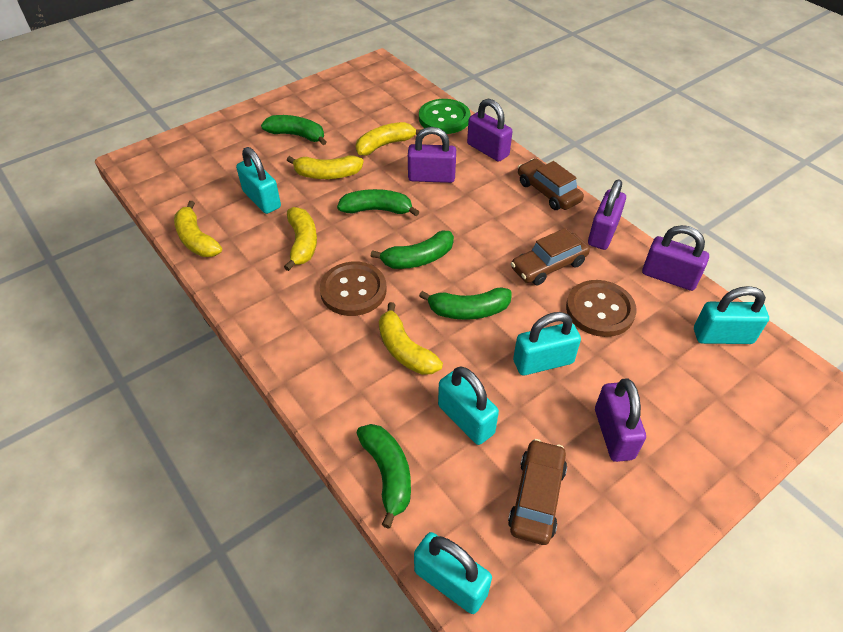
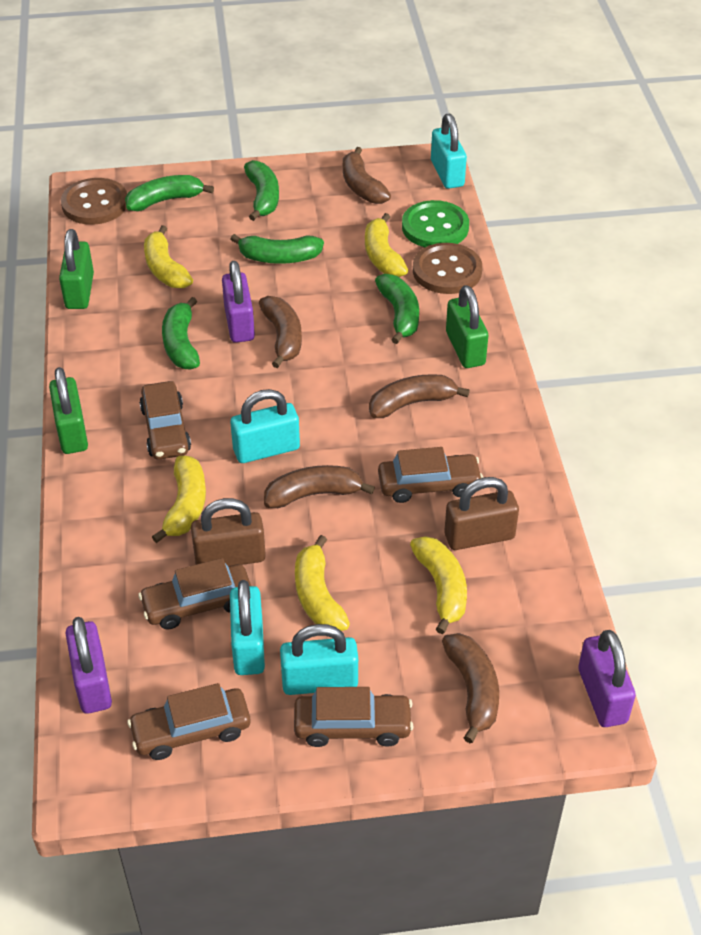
brown banana: none = 0 -> [259,296,302,368] [264,465,375,508] [343,147,391,204] [369,374,470,418] [442,633,499,744] = 5
brown car: [508,439,567,545] [511,228,590,285] [518,159,584,210] = 3 -> [127,683,250,760] [138,558,251,630] [139,381,191,460] [294,687,414,747] [378,447,483,503] = 5
brown padlock: none = 0 -> [191,498,266,566] [444,477,519,550] = 2
green padlock: none = 0 -> [49,367,88,454] [59,229,94,309] [446,285,488,368] = 3
purple padlock: [408,127,456,183] [467,99,512,162] [588,179,626,250] [595,378,646,462] [642,225,709,291] = 5 -> [66,617,112,714] [222,261,255,343] [578,630,636,727] = 3
turquoise padlock: [236,147,281,214] [414,532,492,614] [438,366,499,445] [513,312,581,375] [694,286,769,344] = 5 -> [230,389,300,463] [230,580,265,675] [280,624,358,695] [431,114,467,189] = 4

